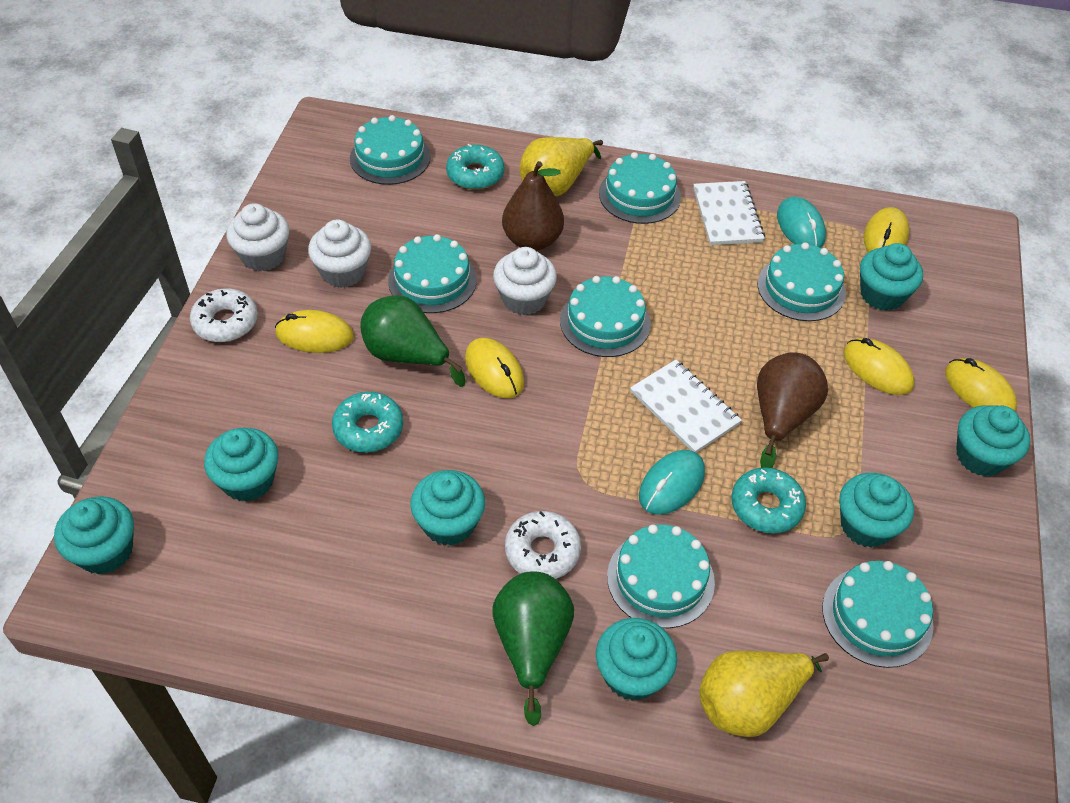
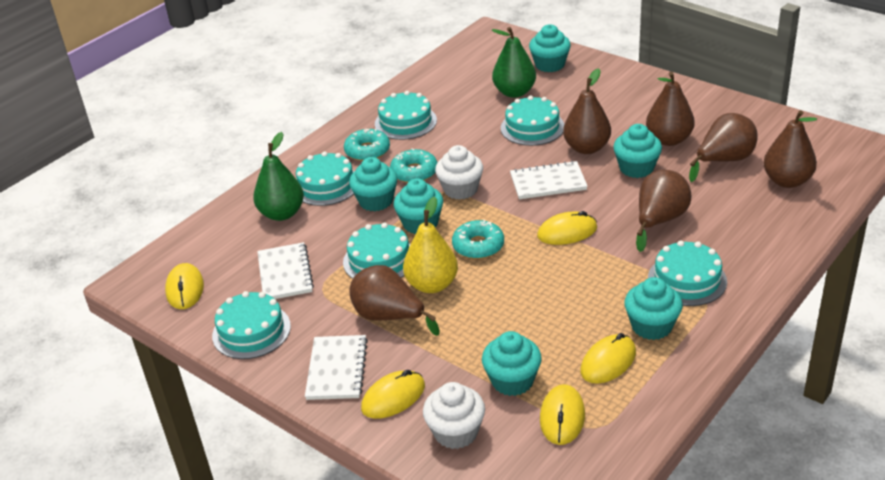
brown pear: [502,161,564,251] [757,352,828,468] = 2 -> [349,265,440,336] [563,68,611,154] [636,170,691,252] [646,72,695,146] [689,113,758,182] [763,110,817,188] = 6
turquoise cake: [350,115,431,185] [388,234,477,313] [560,276,651,357] [599,152,681,224] [607,524,715,628] [758,242,846,321] [822,561,934,668] = 7 -> [212,291,291,359] [296,151,354,206] [343,222,410,279] [375,91,437,140] [501,95,564,146] [648,240,727,306] = 6
turquoise cupcake: [54,496,134,575] [204,428,279,502] [410,470,485,546] [596,618,677,701] [839,473,914,548] [860,243,923,311] [956,405,1030,477] = 7 -> [349,157,397,212] [394,178,443,234] [482,331,542,396] [529,24,571,72] [613,124,662,178] [624,277,683,340] = 6
turquoise mouse: [639,450,705,515] [777,197,826,248] = 2 -> none = 0
white cupcake: [226,203,289,271] [308,219,371,288] [493,247,557,315] = 3 -> [423,382,485,449] [435,145,483,200] = 2
white donut: [190,288,258,342] [505,511,581,579] = 2 -> none = 0
white notebook: [630,360,742,453] [693,181,765,245] = 2 -> [257,242,314,299] [305,335,368,400] [510,161,588,199] = 3
yellow pear: [520,137,603,196] [699,651,829,737] = 2 -> [403,196,458,293] = 1

